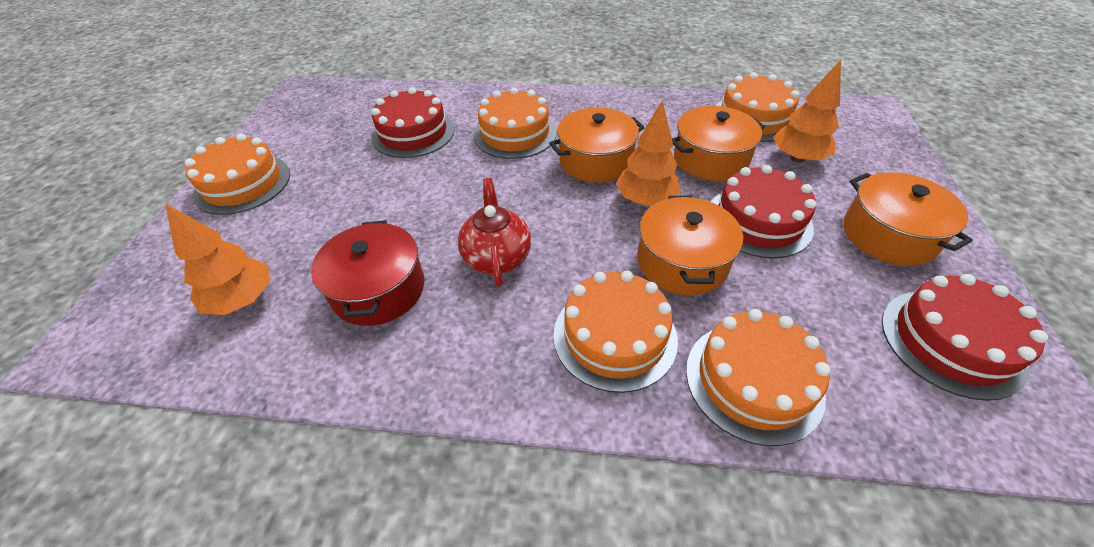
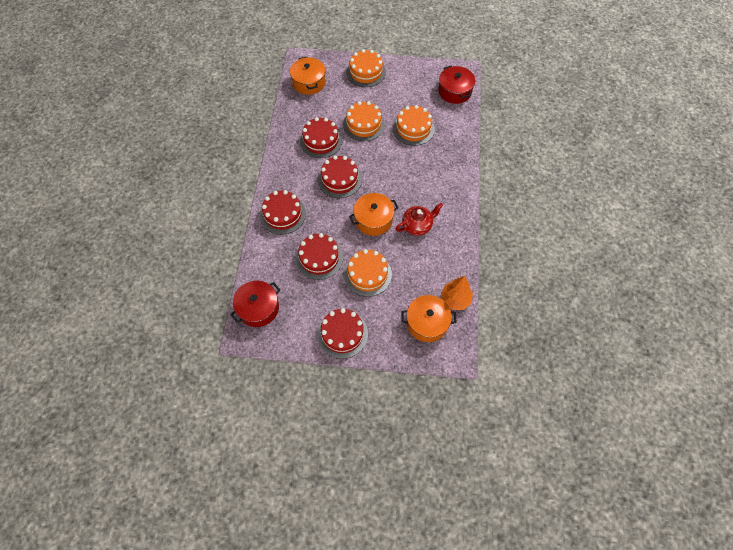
orange cake: [185,134,290,215] [474,87,557,159] [553,270,678,393] [686,309,831,446] [715,72,799,142] = 5 -> [343,101,385,141] [344,249,392,297] [346,49,386,87] [393,105,435,146] = 4
orange pot: [549,108,645,182] [638,196,743,295] [672,106,765,181] [844,172,973,266] = 4 -> [290,57,326,95] [349,193,399,236] [402,295,457,342] = 3
orange tree: [165,204,270,315] [616,101,680,206] [773,60,841,163] = 3 -> [441,276,473,310] = 1
red cake: [371,87,455,158] [711,165,816,259] [882,274,1048,401] = 3 -> [260,190,306,235] [296,233,343,280] [300,117,342,158] [317,308,368,359] [318,156,362,198] = 5
red pot: [311,220,424,326] = 1 -> [230,281,280,327] [438,65,475,104] = 2

